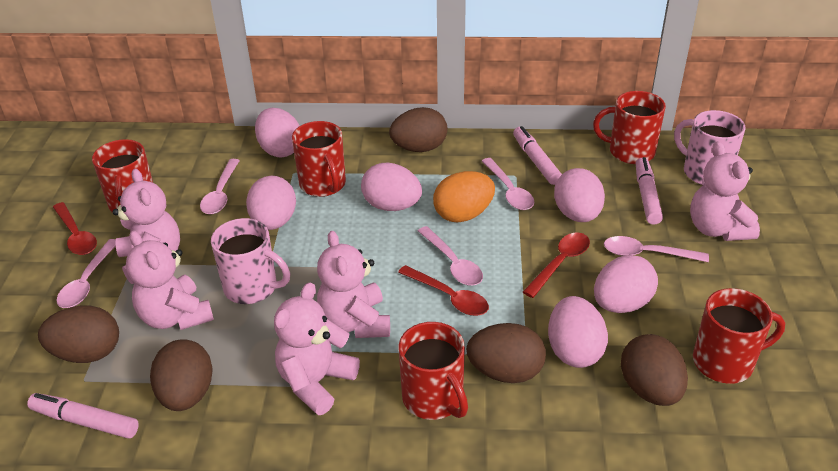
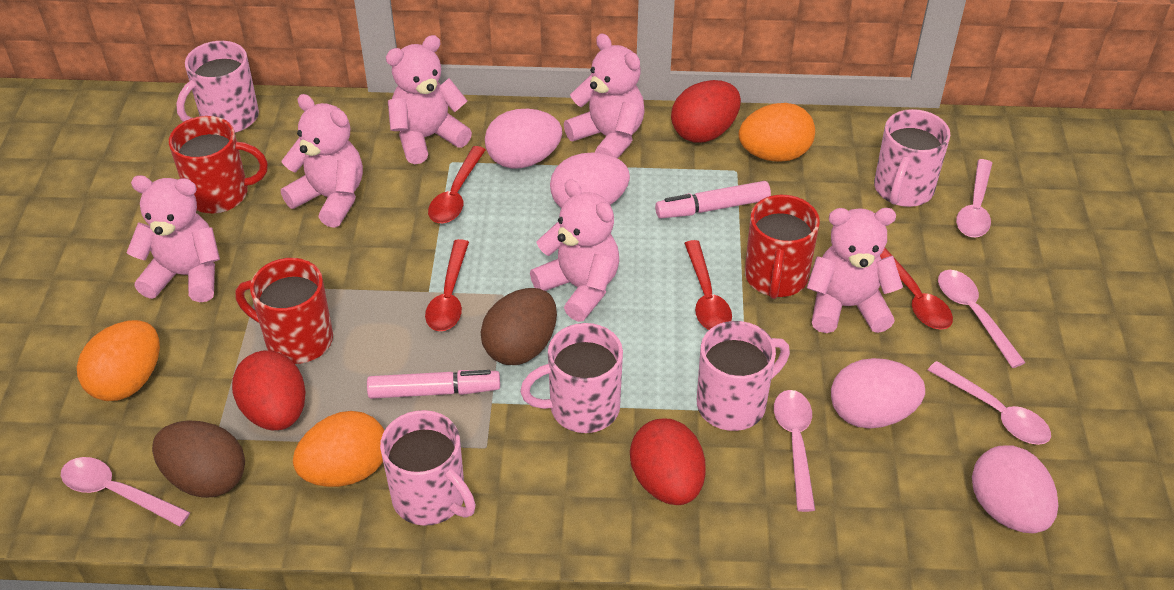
brown egg: [38,306,119,363] [150,340,213,411] [389,107,448,152] [466,323,546,383] [621,334,688,406] = 5 -> [152,420,245,498] [480,288,557,365] = 2
orange egg: [433,171,495,222] = 1 -> [77,320,160,401] [293,411,385,487] [739,103,815,162] = 3
pink egg: [246,176,296,230] [255,108,299,157] [361,162,422,211] [548,296,608,368] [554,168,605,222] [594,255,658,313] = 6 -> [485,109,562,168] [550,153,630,208] [831,358,925,429] [972,445,1058,533] = 4
pink marker: [27,393,139,439] [513,126,562,185] [636,157,663,225] = 3 -> [367,370,500,399] [655,181,771,219] = 2
pink mug: [211,218,290,304] [674,110,746,185] = 2 -> [176,41,259,133] [380,410,476,526] [520,323,623,433] [697,321,790,431] [874,109,950,207] = 5
pink teddy bear: [113,168,180,284] [126,231,214,330] [274,283,360,415] [317,231,390,338] [690,142,760,241] = 5 -> [126,175,220,302] [281,94,363,228] [386,35,472,164] [530,179,619,322] [564,33,645,159] [807,208,903,333] = 6
red egg: none = 0 -> [232,350,306,430] [630,419,706,505] [671,80,741,143] = 3
red mug: [92,139,153,213] [292,121,346,197] [399,322,468,420] [593,91,666,164] [693,288,785,384] = 5 -> [169,116,268,213] [235,258,333,364] [745,195,820,299] = 3
red spoon: [53,202,97,255] [398,265,489,316] [523,233,590,298] = 3 -> [425,239,469,331] [428,146,486,223] [684,240,732,330] [880,248,953,330] = 4

